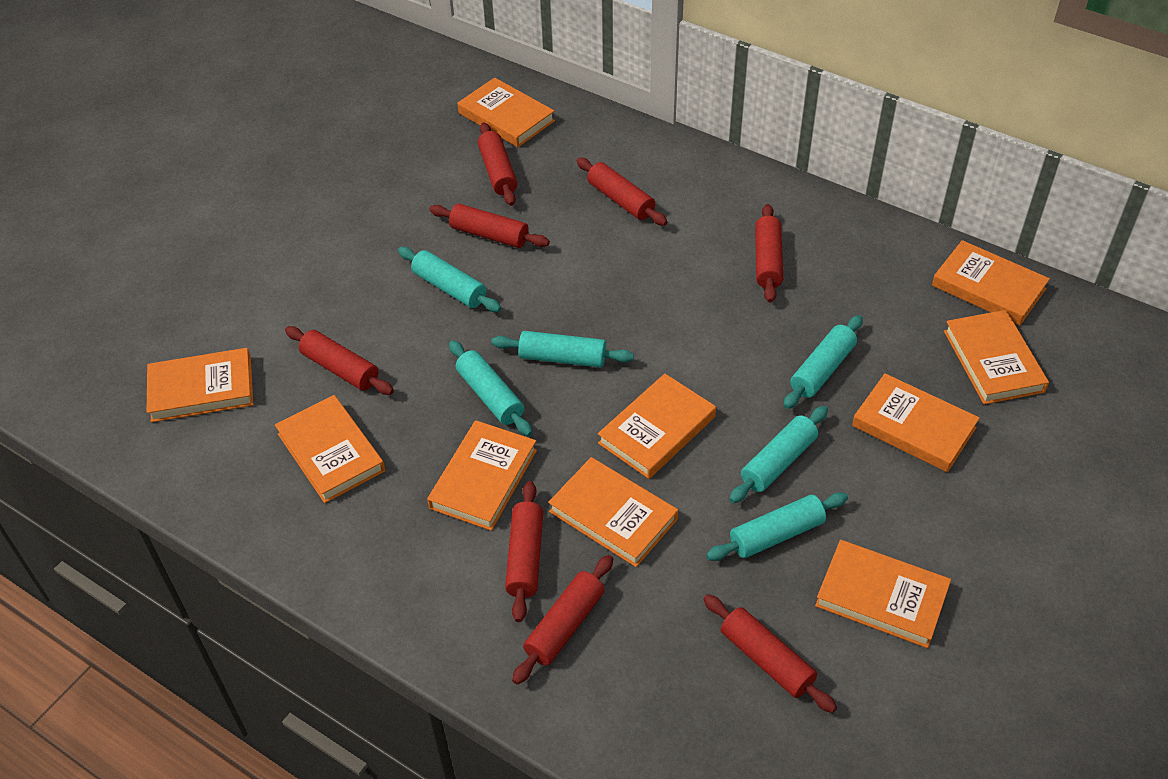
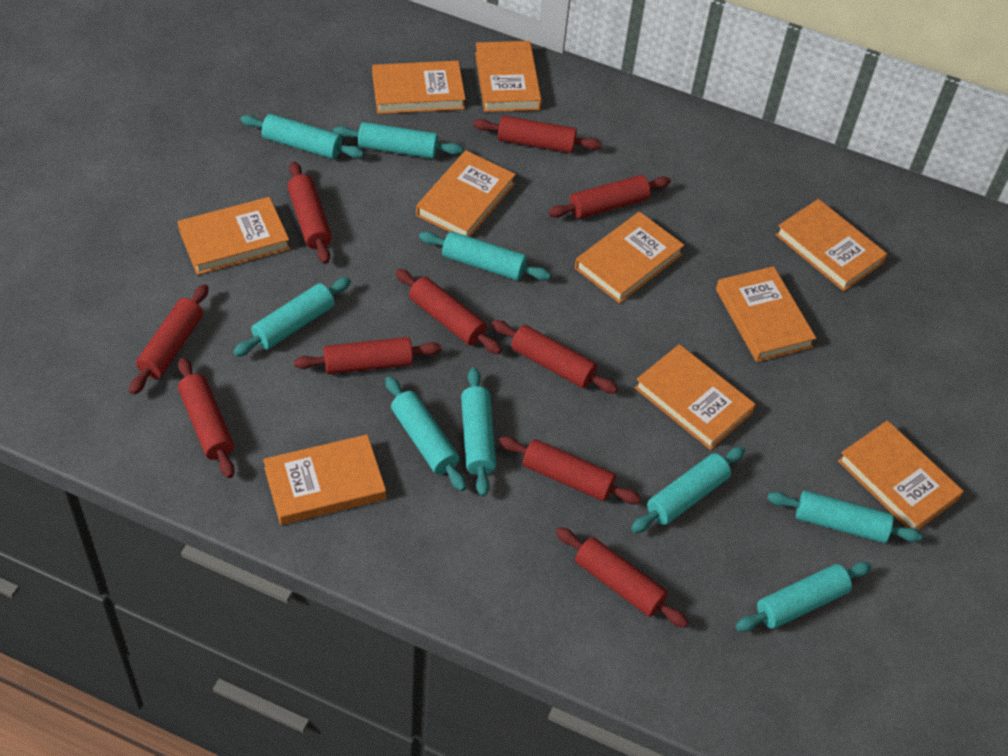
red rolling pin: [285,326,394,395] [429,204,550,248] [478,123,517,206] [505,481,543,622] [512,555,613,685] [577,158,667,226] [703,594,837,713] [755,204,783,303] = 8 -> [129,284,208,395] [178,358,235,478] [287,162,332,264] [294,337,441,374] [395,269,502,354] [473,116,602,153] [491,320,618,394] [498,436,641,504] [548,175,671,219] [556,527,688,628] = 10
turquoise rolling pin: [398,247,501,312] [449,340,532,436] [491,331,634,368] [706,492,848,561] [729,406,828,503] [783,315,863,409] = 6 -> [233,277,351,357] [240,114,364,159] [333,122,463,159] [385,376,466,491] [419,231,551,280] [461,367,496,497] [631,446,745,533] [735,562,872,632] [767,491,922,543] = 9

